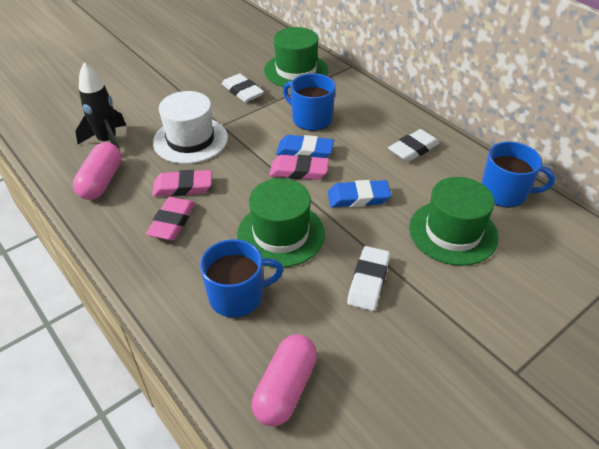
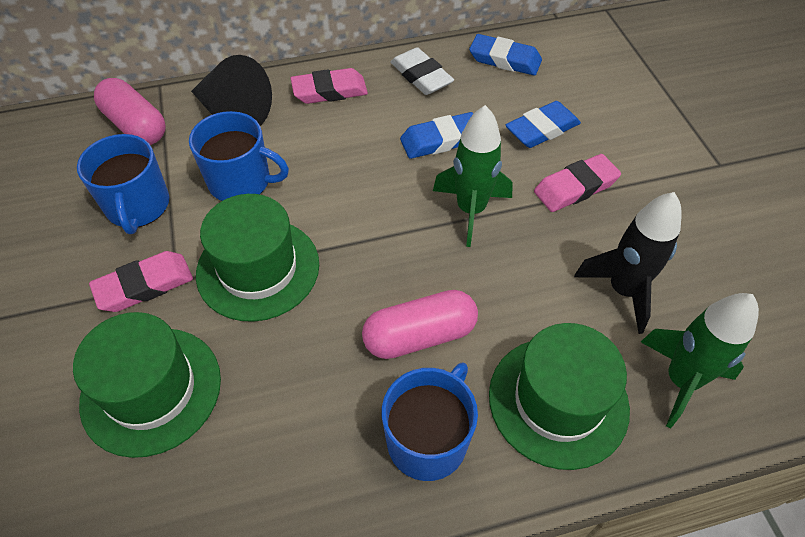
black cone: none = 0 -> [191,55,272,126] = 1
blue eraser: [276,135,334,158] [328,180,391,207] = 2 -> [400,112,474,159] [469,34,542,76] [505,101,581,148] = 3
green rocket: none = 0 -> [433,105,513,247] [641,293,759,428] = 2
white eraser: [222,74,264,102] [347,246,390,311] [388,129,439,162] = 3 -> [390,47,454,95] = 1
white hat: [153,91,228,164] = 1 -> none = 0

